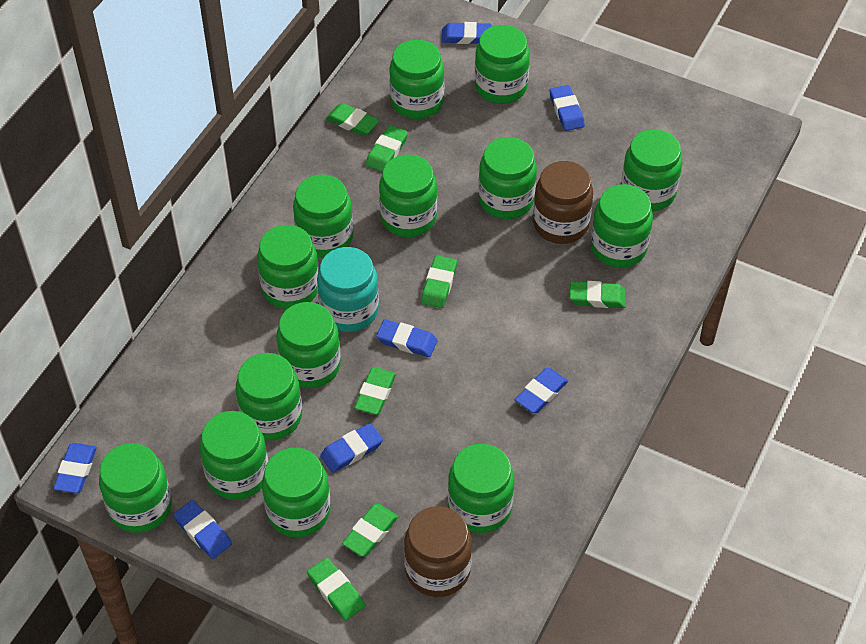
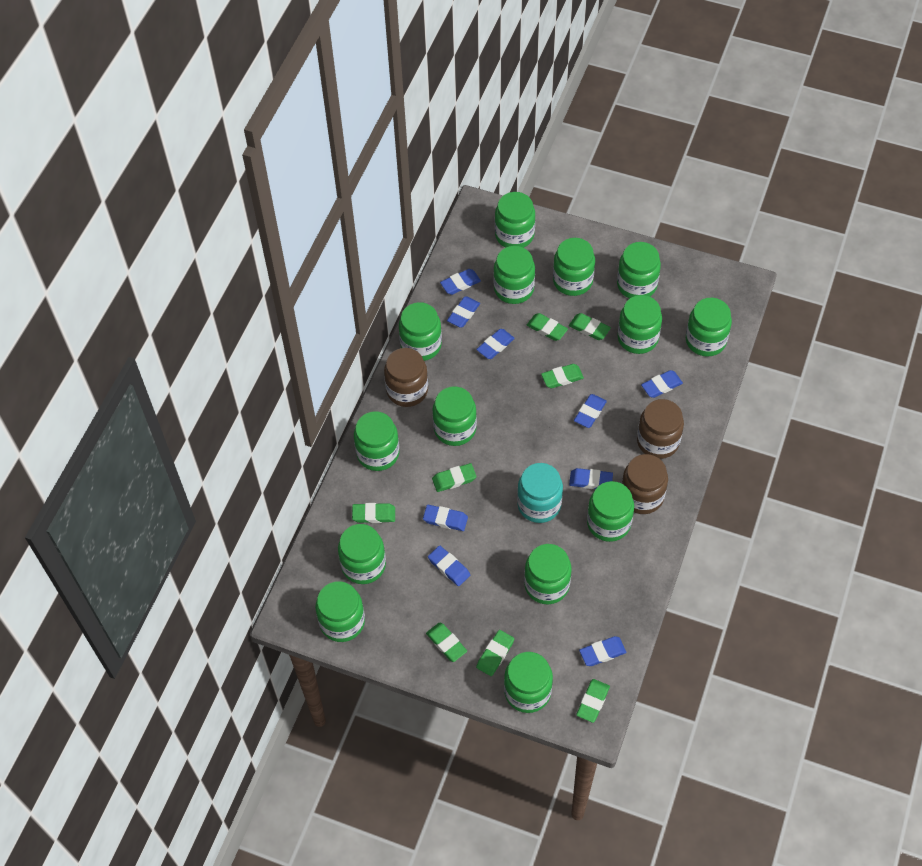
blue eraser: [53,443,97,493] [173,500,232,559] [320,423,383,473] [376,319,437,357] [441,22,492,44] [515,368,568,413] [550,85,585,131] = 7 -> [423,505,468,531] [428,545,470,586] [440,269,481,295] [447,297,480,328] [476,329,515,359] [569,468,613,489] [574,394,607,428] [579,636,626,666] [641,370,683,398] = 9
brown jar: [404,506,472,597] [533,161,593,244] = 2 -> [384,348,428,407] [622,454,668,514] [637,399,684,459] = 3
green eraser: [307,558,365,621] [326,103,379,136] [342,504,399,557] [354,367,396,415] [365,125,408,172] [421,255,457,308] [570,281,626,308] = 7 -> [352,503,395,523] [426,623,467,662] [432,463,476,492] [476,630,514,676] [527,313,568,341] [541,364,584,388] [569,313,611,340] [576,679,610,723] = 8

